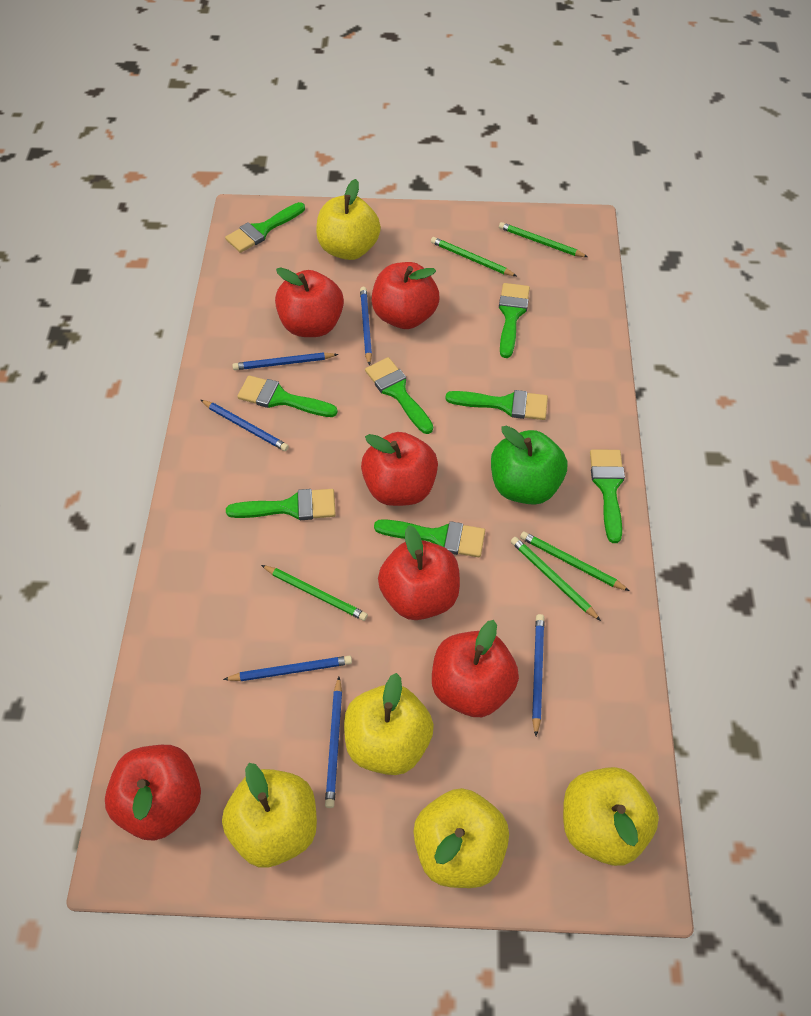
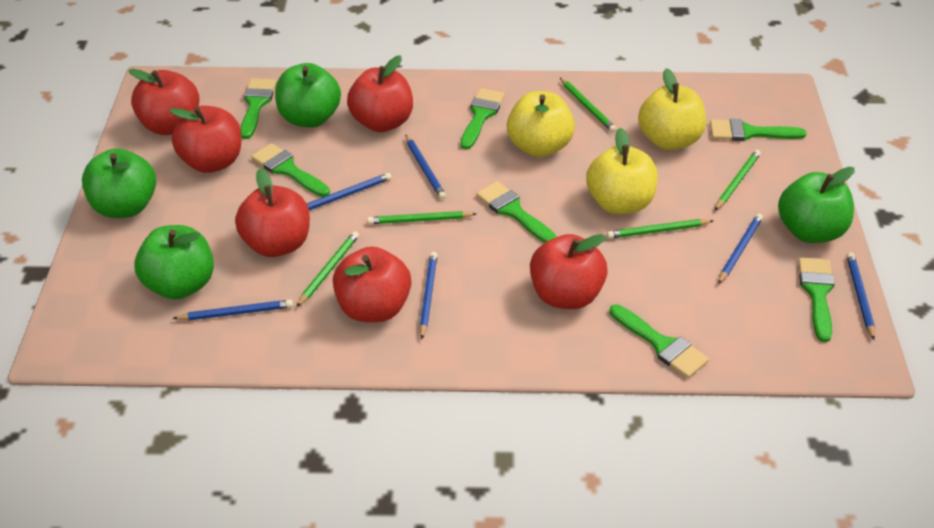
green apple: [491,426,567,505] = 1 -> [82,149,156,218] [135,225,214,300] [275,63,341,128] [778,167,855,243] = 4
green brush: [225,202,305,253] [226,489,336,520] [237,375,338,417] [365,357,433,434] [374,519,485,557] [446,390,548,420] [499,283,530,358] [590,449,625,543] = 8 -> [241,78,276,139] [251,143,330,197] [461,88,505,149] [476,181,557,243] [610,304,709,378] [710,119,807,141] [798,257,835,342] = 7
yellow apple: [222,763,317,868] [316,179,381,260] [344,673,434,775] [413,788,509,888] [563,767,659,866] = 5 -> [507,91,575,157] [586,128,658,214] [638,68,706,150] = 3

